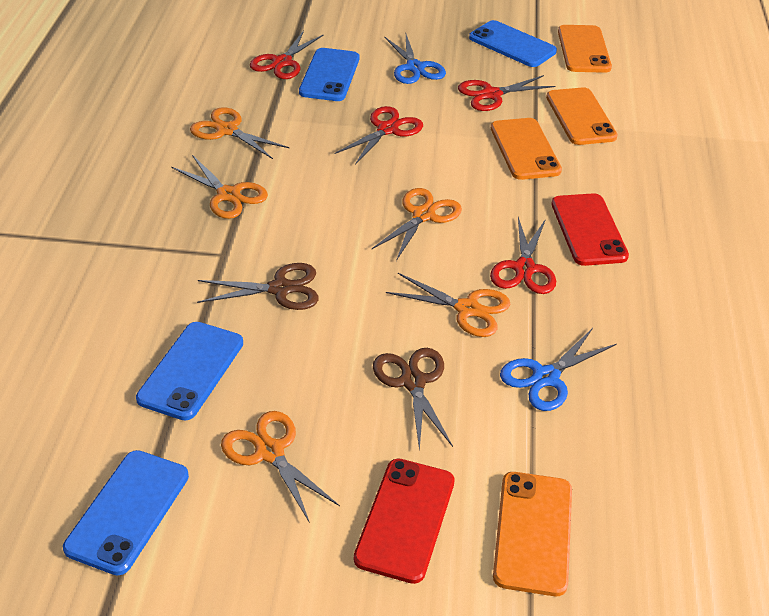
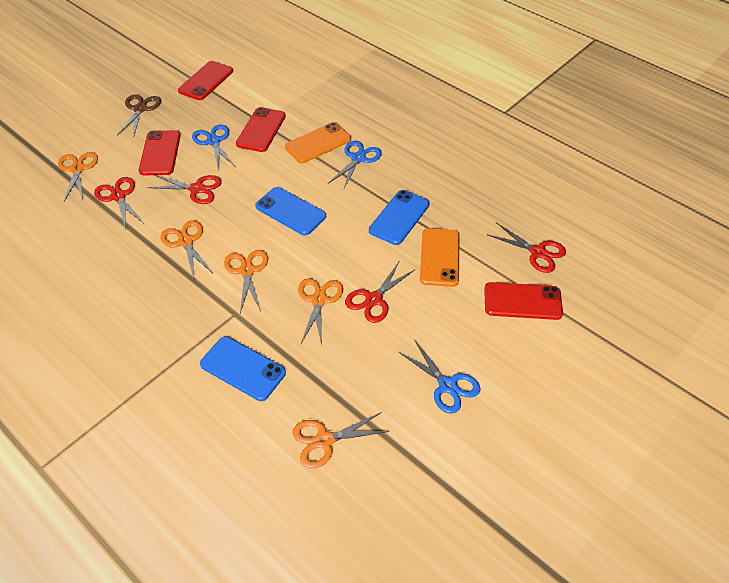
blue phone: [63,450,189,575] [136,322,243,420] [299,48,359,101] [469,20,557,67] = 4 -> [200,336,286,401] [255,187,326,236] [369,190,430,245] = 3
blue scissors: [384,34,446,84] [500,328,617,411] = 2 -> [192,124,235,171] [329,141,382,189] [399,341,481,414] = 3
brown scissors: [197,263,319,310] [373,348,453,451] = 2 -> [117,94,161,138] = 1
orange phone: [491,118,562,180] [493,472,572,596] [546,87,618,145] [558,25,612,73] = 4 -> [285,122,351,163] [420,228,460,287] = 2
red phone: [354,458,455,584] [551,193,629,266] = 2 -> [139,130,181,175] [178,61,233,100] [236,107,286,152] [484,282,563,320] = 4

